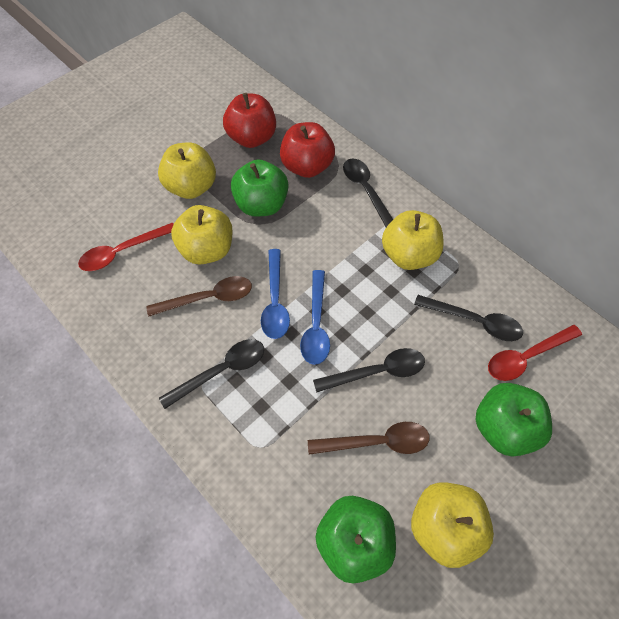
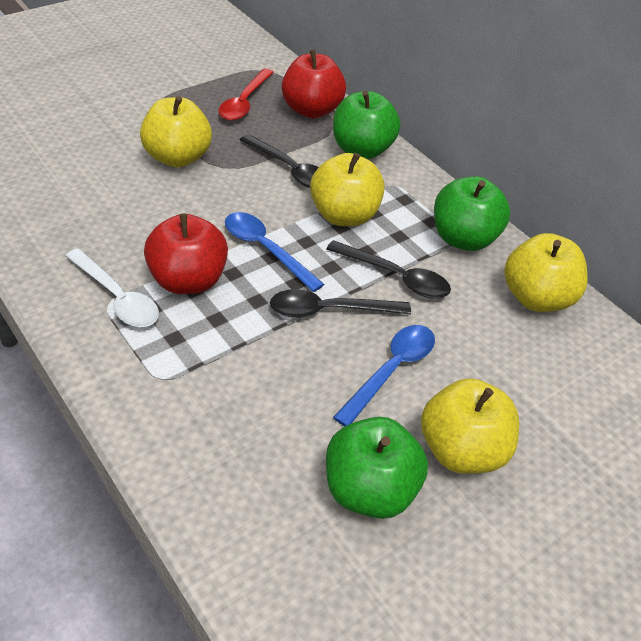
black spoon: [159,339,264,409] [313,348,425,393] [343,158,393,227] [414,295,523,341] = 4 -> [240,134,319,188] [270,289,411,318] [327,240,451,298] = 3
brown spoon: [146,276,252,317] [308,422,430,455] = 2 -> none = 0
red spoon: [78,223,174,271] [488,325,582,381] = 2 -> [218,69,274,121] = 1
white spoon: none = 0 -> [66,248,159,327] = 1

